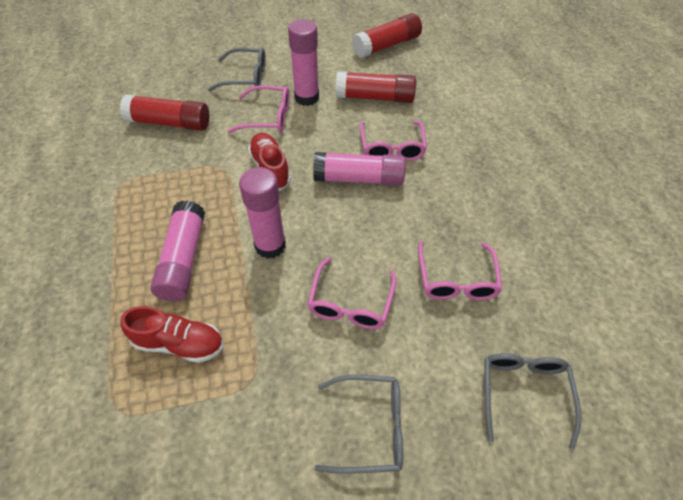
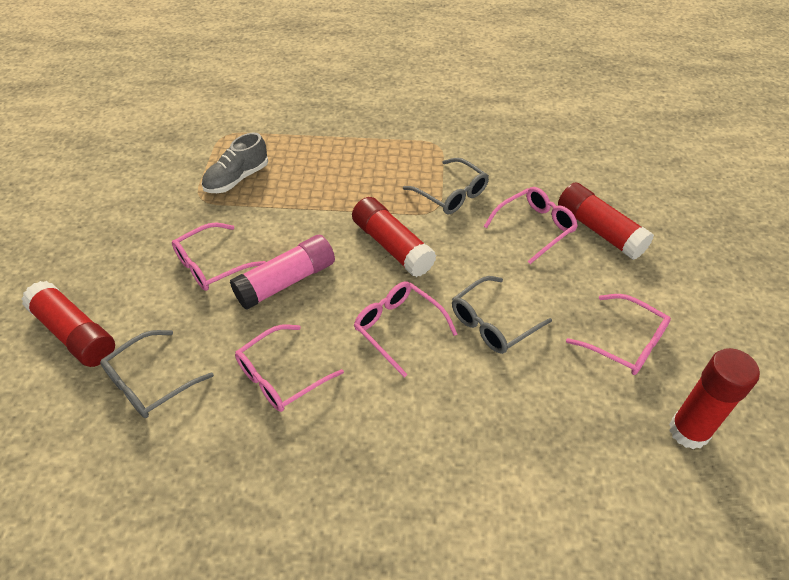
grey shoe: none = 0 -> [201,133,268,193] = 1
pink glasses: [228,85,289,133] [307,257,396,329] [360,121,427,161] [418,242,502,300] = 4 -> [172,223,266,291] [235,324,344,412] [354,281,457,377] [484,187,578,264] [566,294,671,375] = 5
pink glue stick: [150,200,205,301] [239,167,286,259] [288,19,319,106] [313,152,406,186] = 4 -> [230,235,335,310] = 1
red glue stick: [120,94,209,131] [336,71,416,103] [352,13,422,58] = 3 -> [21,281,115,367] [352,197,436,277] [558,183,654,260] [669,348,760,450] = 4
red shoe: [120,306,223,363] [248,133,291,191] = 2 -> none = 0

